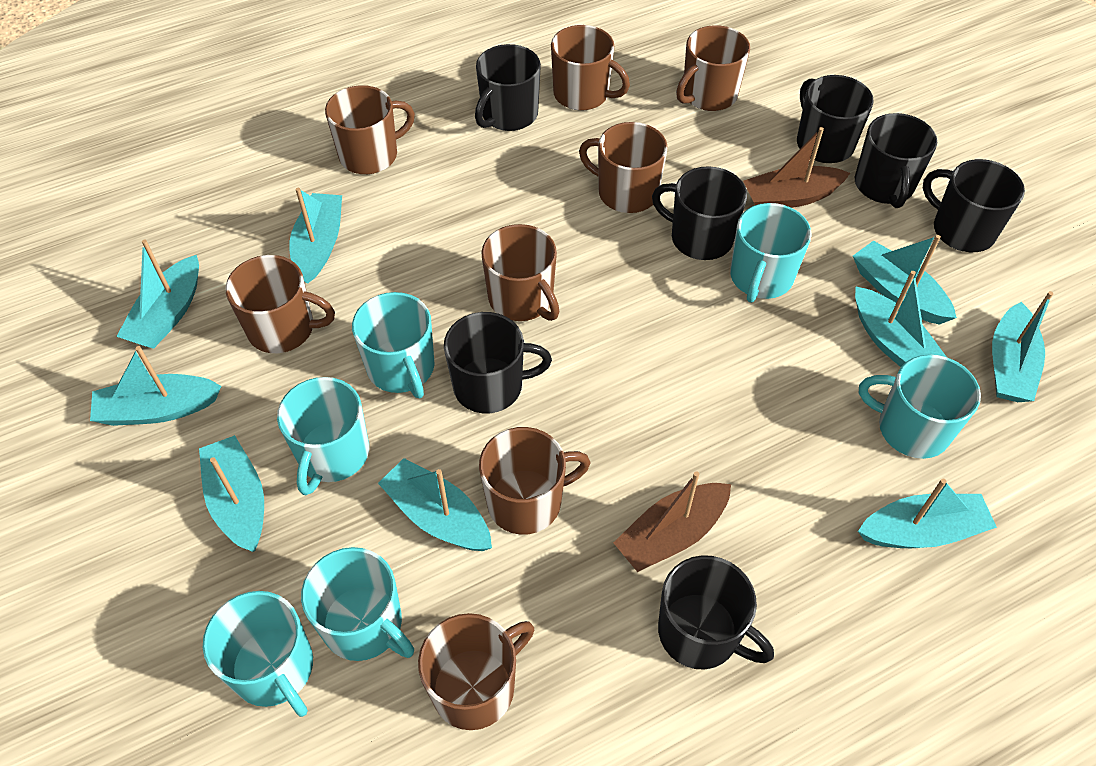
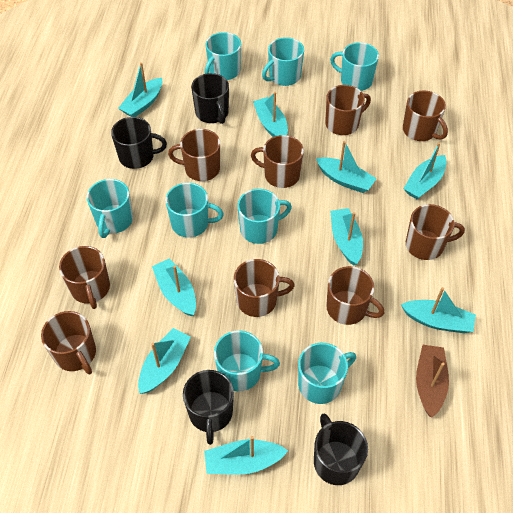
black mug: [444,312,552,413] [475,44,541,131] [652,166,747,260] [658,555,774,669] [797,75,874,163] [855,113,937,208] [923,159,1025,252] = 7 -> [111,117,167,169] [183,370,234,445] [191,73,229,124] [314,414,368,485] = 4
brown boat: [613,471,731,572] [743,127,850,208] = 2 -> [416,345,449,418] = 1
brown mug: [226,255,335,353] [325,85,415,174] [418,613,534,730] [479,427,591,535] [482,224,559,321] [551,25,630,111] [579,122,668,213] [676,25,750,111] = 8 -> [41,311,96,374] [59,246,110,309] [168,129,220,181] [234,259,295,317] [251,135,304,188] [325,85,371,135] [326,266,384,325] [403,90,448,141] [406,204,465,260] = 9
turquoise mug: [203,591,313,717] [277,377,369,495] [301,547,414,661] [352,292,435,398] [730,203,812,303] [859,354,981,459] = 6 -> [87,179,133,238] [165,183,224,237] [205,32,241,80] [214,330,280,391] [237,189,292,244] [262,37,304,86] [298,343,356,404] [330,42,379,91] = 8

